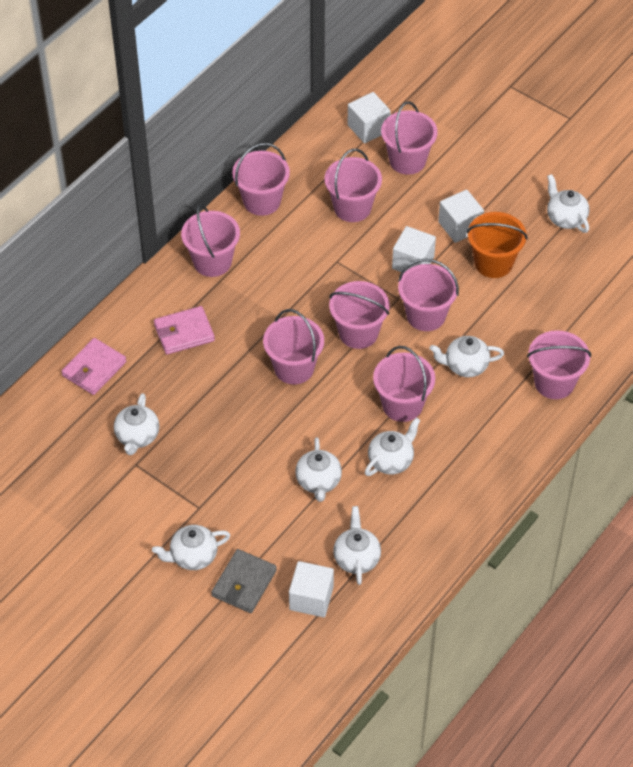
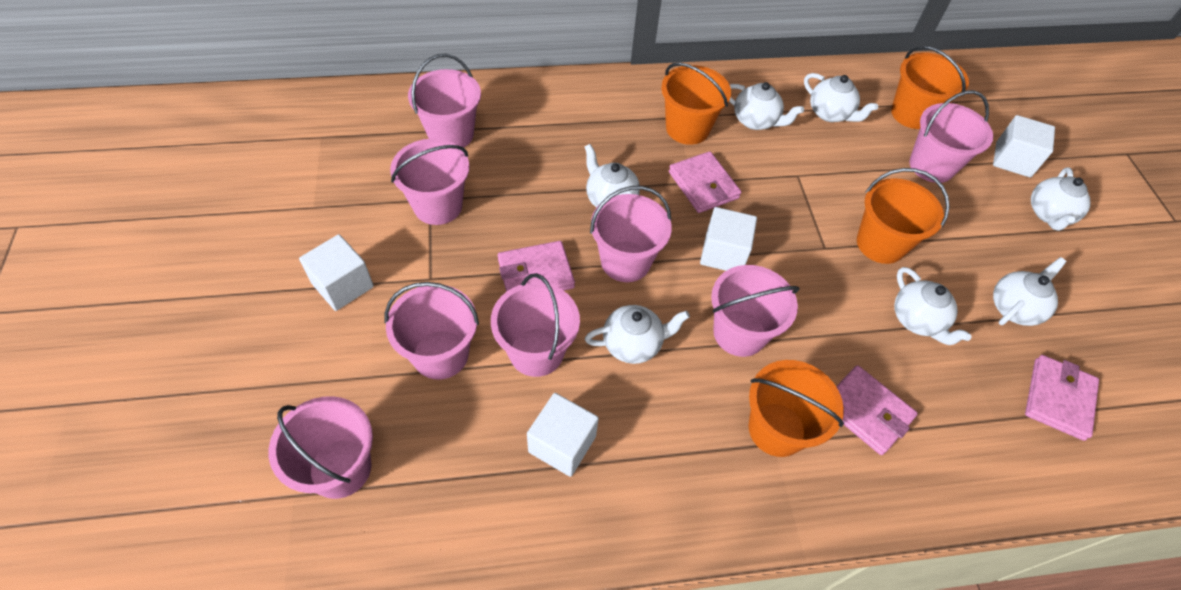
grey wallet: [211,549,277,613] = 1 -> none = 0
orange bucket: [466,212,528,278] = 1 -> [661,62,731,145] [749,360,844,457] [857,168,950,264] [891,46,969,129] = 4
pink bucket: [181,204,240,277] [232,143,290,216] [263,309,324,384] [325,149,382,222] [329,281,390,349] [373,346,435,422] [381,101,438,175] [398,259,459,331] [527,330,591,399] = 9 -> [269,396,373,499] [384,282,479,380] [390,139,470,225] [408,54,481,147] [491,273,580,377] [590,186,672,282] [711,265,799,357] [909,90,993,183] = 8
pink wallet: [61,338,126,395] [154,306,215,355] = 2 -> [498,241,575,292] [669,151,741,213] [836,365,918,455] [1025,355,1099,441] = 4

